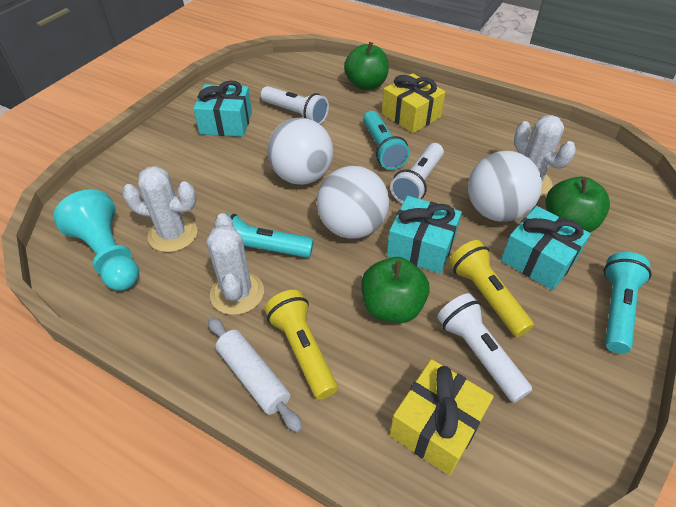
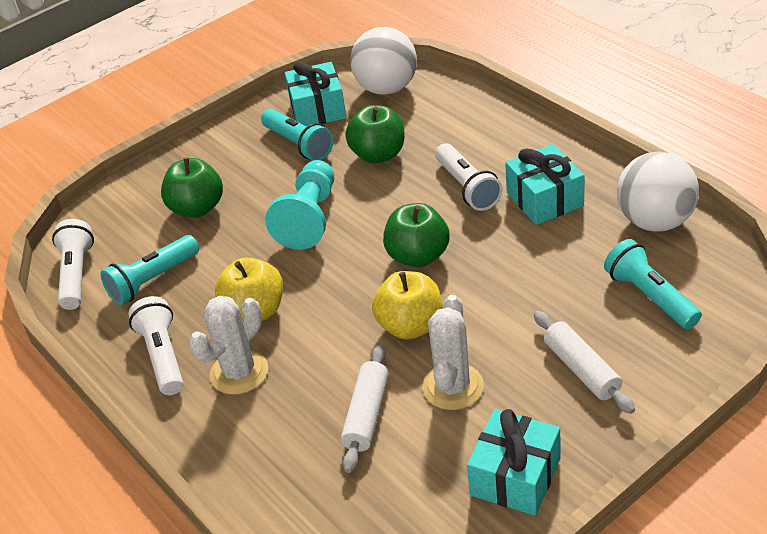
white ball: [267,118,333,185] [317,166,389,239] [468,151,542,222] = 3 -> [350,27,417,95] [617,151,699,232] = 2
white cactus: [122,166,197,252] [207,213,264,315] [514,115,576,196] = 3 -> [189,296,268,395] [422,295,484,410] = 2
white rolling pin: [208,317,303,433] = 1 -> [341,344,389,473] [534,311,635,414] = 2
yellow apple: none = 0 -> [215,258,283,321] [372,271,443,340] = 2
yellow flashlight: [265,290,338,400] [449,240,534,337] = 2 -> none = 0
yellow gift: [382,73,445,133] [390,359,494,476] = 2 -> none = 0

